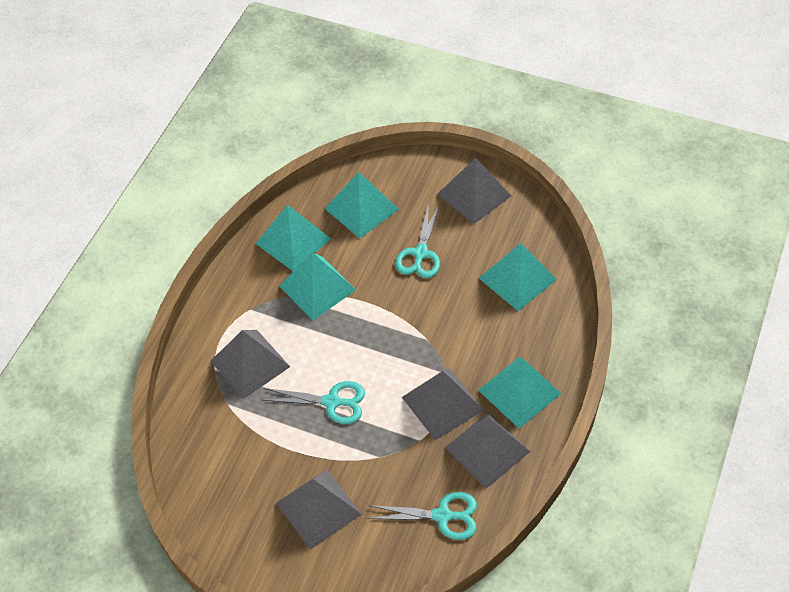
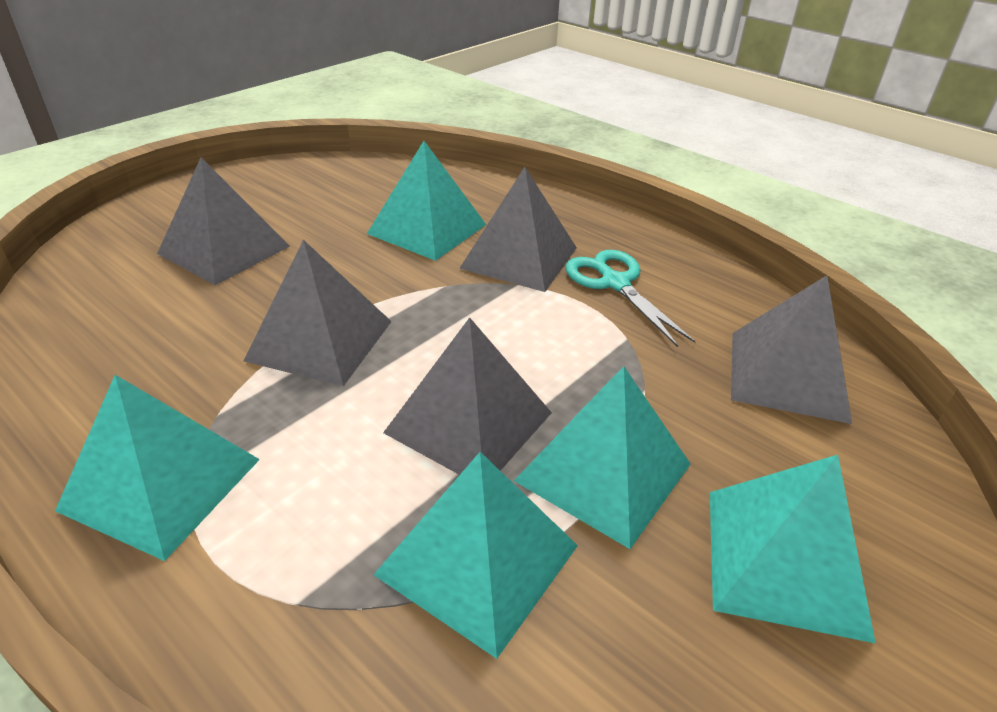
turquoise scissors: [263,381,365,424] [368,492,477,540] [395,202,440,278] = 3 -> [565,250,696,347] = 1

